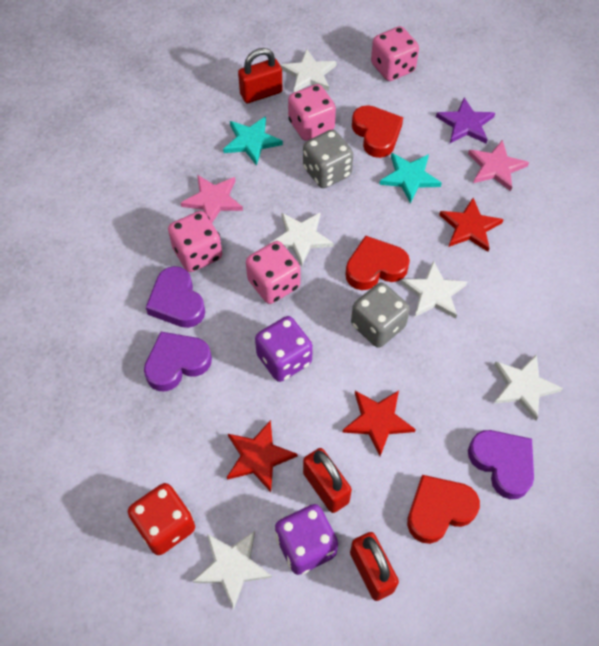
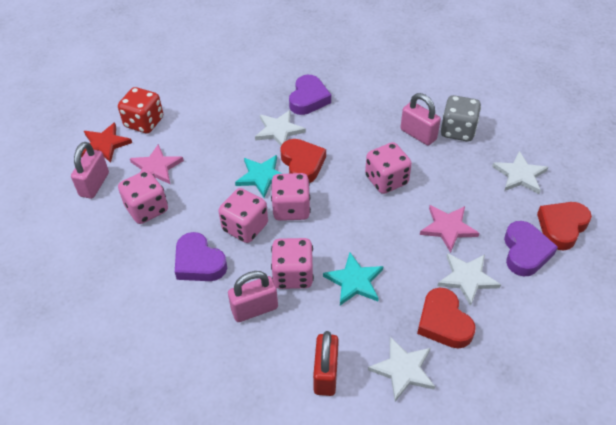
grey dice: [303,130,353,188] [351,282,410,348] = 2 -> [441,95,481,141] = 1
pink dice: [168,211,222,272] [246,241,300,304] [288,84,336,141] [371,26,419,81] = 4 -> [118,170,168,224] [218,188,268,243] [271,173,311,221] [271,238,314,289] [365,142,412,194] = 5
pink padlock: none = 0 -> [71,142,109,199] [228,271,278,322] [400,93,441,146] = 3
purple dice: [255,316,313,382] [275,504,338,575] = 2 -> none = 0
purple star: [436,97,495,143] = 1 -> none = 0
red padlock: [238,48,283,103] [303,448,352,513] [350,532,399,601] = 3 -> [313,331,339,396] = 1
red star: [227,420,298,492] [342,390,416,456] [439,198,504,252] = 3 -> [81,123,132,163] = 1
white star: [193,531,272,610] [269,213,334,266] [280,49,337,92] [401,261,467,318] [494,354,563,421] = 5 -> [255,110,306,146] [368,337,435,402] [437,253,501,306] [492,151,549,194] = 4

